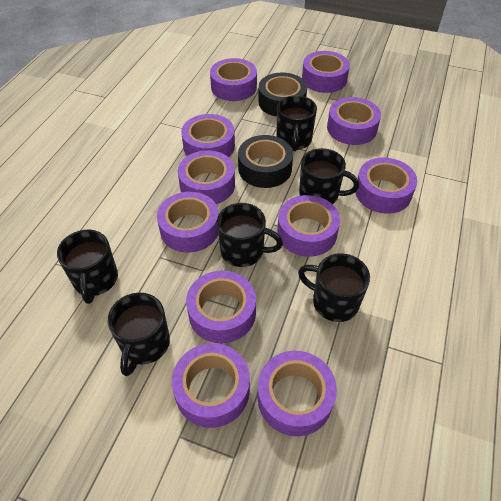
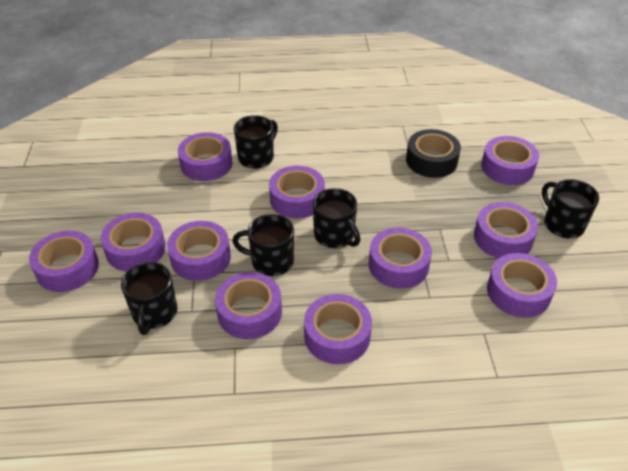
black mug: [57,230,118,304] [108,293,170,376] [217,203,283,267] [277,95,317,151] [298,253,370,322] [299,148,359,204] = 6 -> [121,262,177,335] [232,214,294,276] [234,115,278,169] [313,188,360,248] [542,179,599,238] = 5
black tape: [238,135,293,188] [258,72,307,117] = 2 -> [406,129,461,178] = 1

